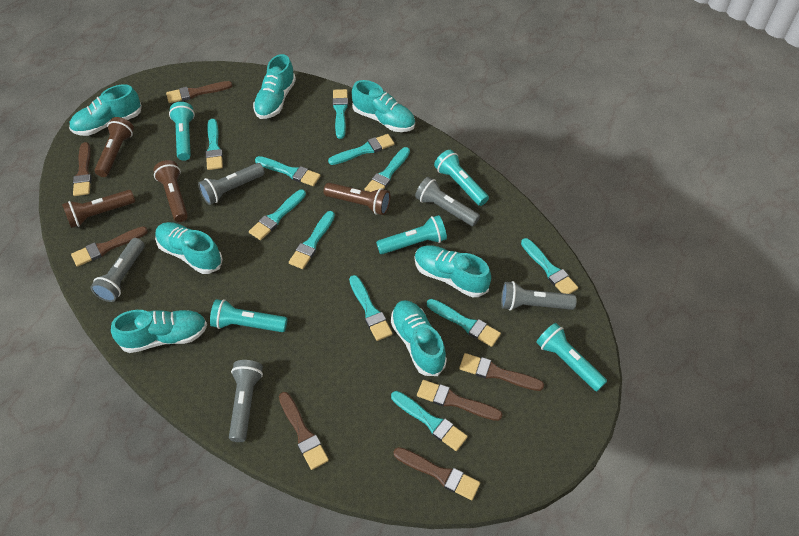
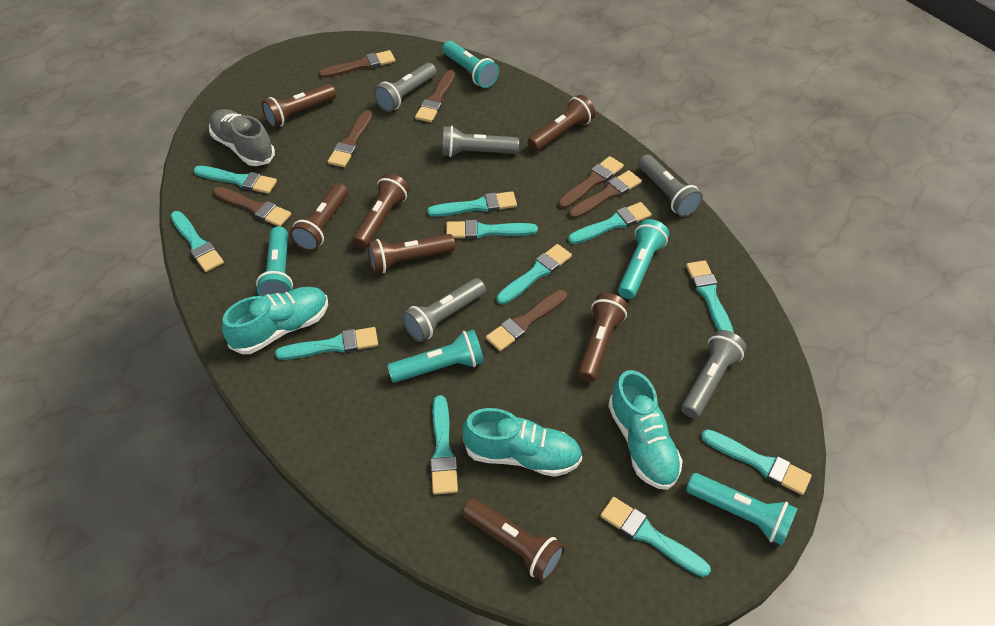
brown flashlight: [62,190,135,228] [95,117,134,177] [153,160,188,222] [324,183,390,215] = 4 -> [262,84,336,128] [290,183,348,251] [352,173,410,249] [368,234,455,274] [462,498,565,582] [527,95,595,152] [577,293,628,383] = 7
grey shoe: none = 0 -> [209,109,275,166] = 1
turquoise shoe: [69,84,142,136] [111,310,207,353] [155,222,223,274] [253,54,296,119] [352,80,415,132] [391,300,447,376] [415,245,491,297] = 7 -> [222,287,328,354] [462,408,582,477] [608,370,683,490] = 3

